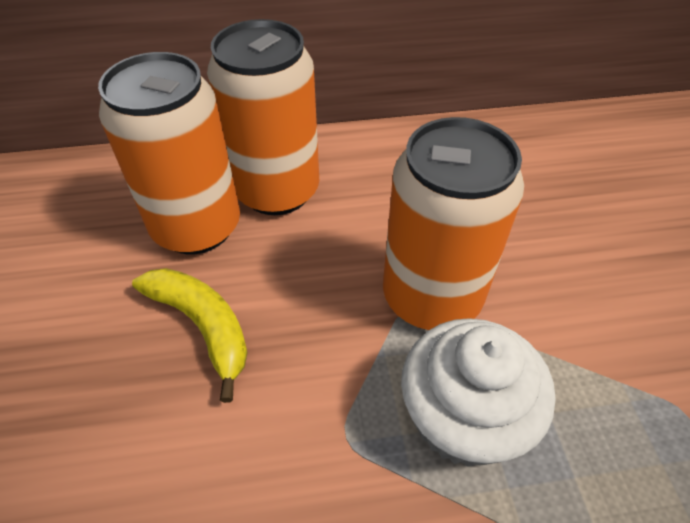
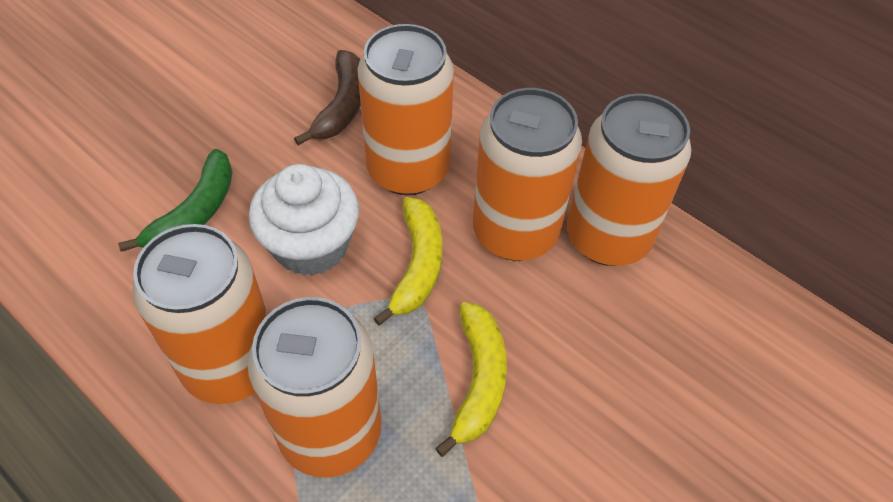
brown banana: none = 0 -> [294,50,361,145] = 1
green banana: none = 0 -> [118,149,233,252] = 1
orange can: [98,52,240,254] [207,19,319,215] [383,117,524,330] = 3 -> [132,224,268,404] [248,297,381,477] [358,24,454,195] [473,88,582,261] [567,93,692,266] = 5
yellow banana: [132,268,248,403] = 1 -> [374,197,442,325] [435,302,507,457] = 2

